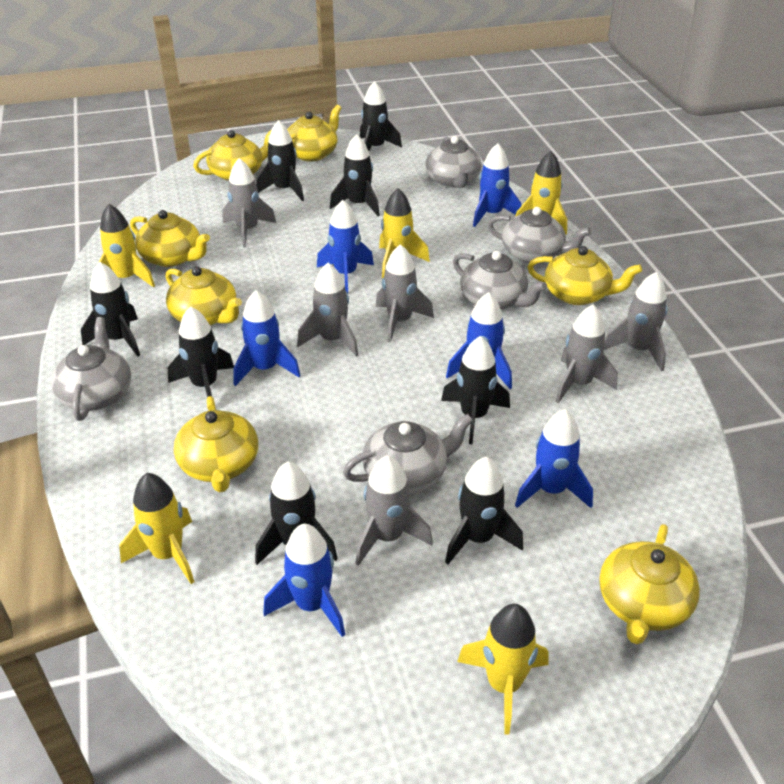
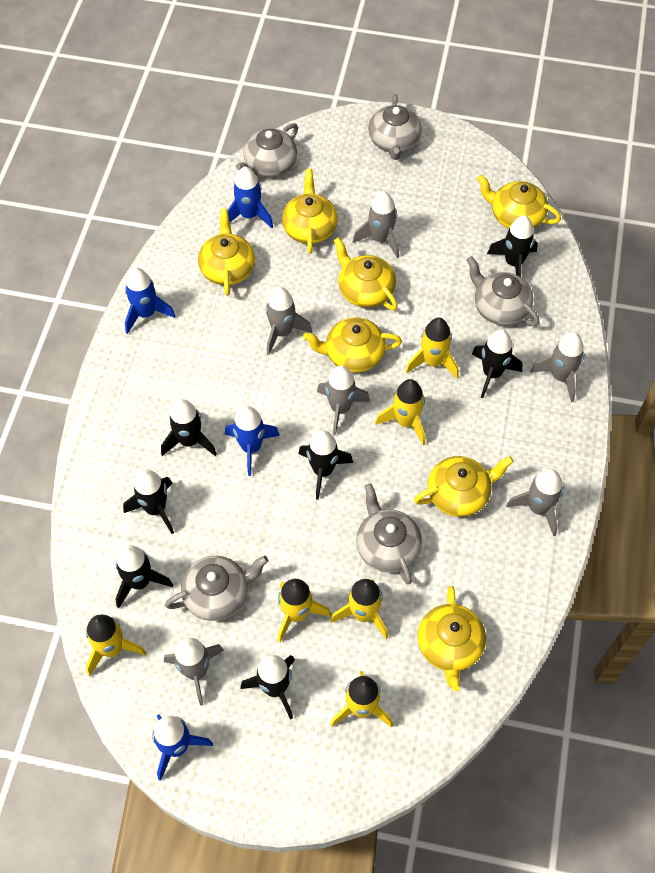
black rocket: [81,262,140,357] [168,306,234,397] [255,462,338,565] [256,120,304,201] [330,134,380,216] [360,81,402,151] [441,336,510,444] [445,457,523,564] = 8 -> [115,545,173,608] [123,469,174,534] [161,399,217,456] [240,655,295,720] [298,430,353,500] [472,329,522,398] [487,216,538,277] = 7
blue rocket: [233,290,301,386] [263,524,345,637] [317,200,374,293] [446,292,512,389] [473,143,521,227] [515,409,593,508] = 6 -> [125,267,175,334] [152,714,213,781] [225,406,280,476] [227,167,273,228] = 4
yellow rocket: [99,204,155,287] [119,473,194,584] [379,188,430,278] [457,604,549,735] [515,151,567,235] = 5 -> [86,614,146,676] [277,579,331,643] [330,579,388,639] [330,671,393,728] [375,379,425,445] [405,318,459,378] = 6

